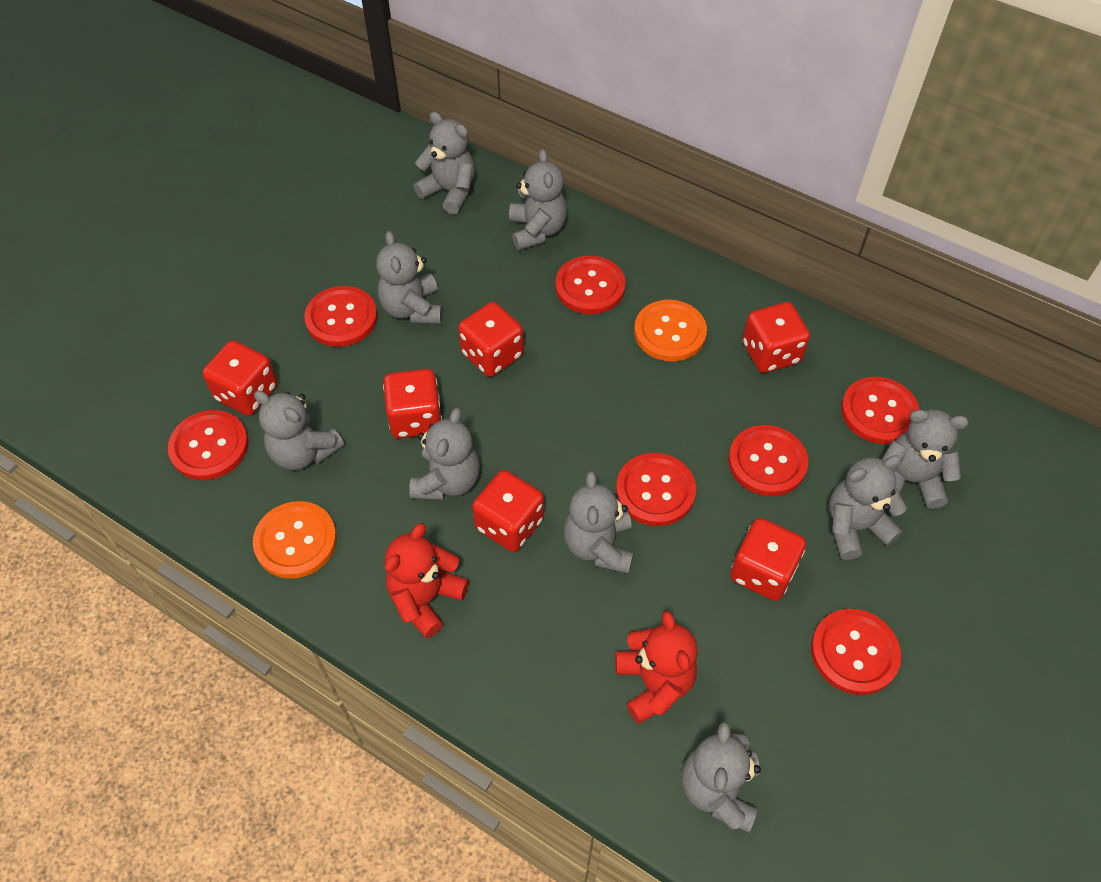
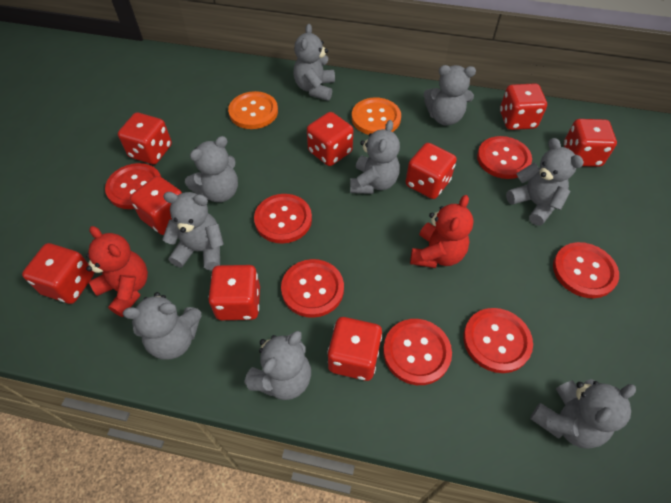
red dice: [202,340,277,416] [383,369,442,438] [458,302,524,377] [472,470,544,552] [730,518,806,601] [742,302,810,373] = 6 -> [22,243,94,304] [118,113,172,164] [130,176,182,235] [208,265,260,320] [307,112,353,166] [327,317,382,381] [405,143,457,199] [500,83,547,130] [564,119,617,167] = 9

